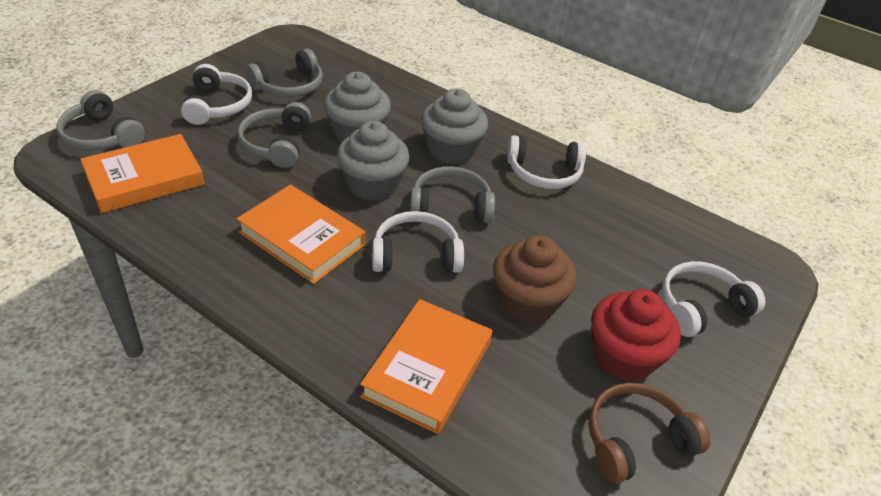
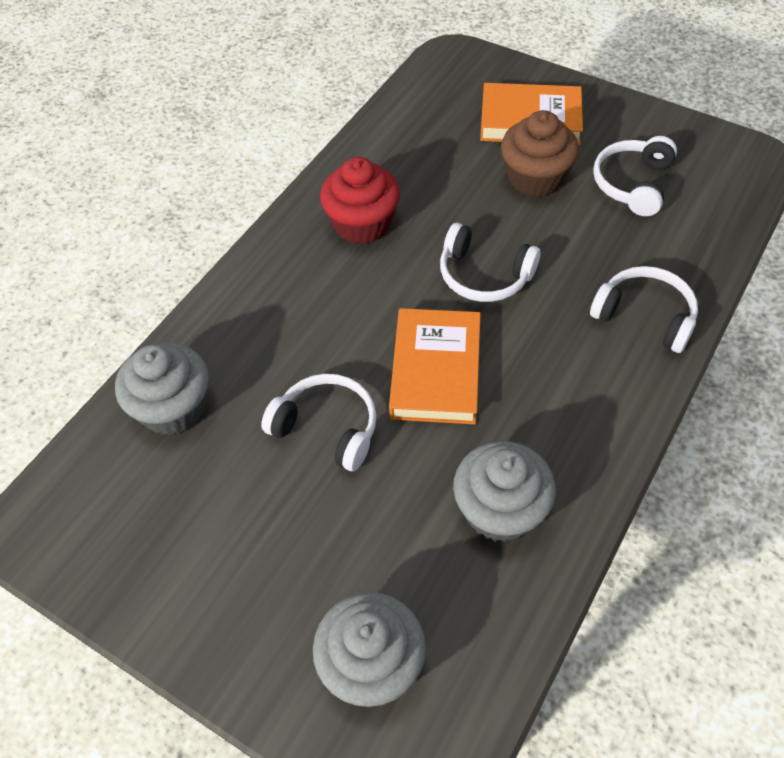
brown headphones: [588,383,711,484] = 1 -> none = 0
grey headphones: [56,90,145,151] [237,102,311,168] [246,49,323,97] [410,166,495,223] = 4 -> none = 0
orange book: [80,134,204,213] [236,185,365,284] [360,299,492,434] = 3 -> [389,308,481,424] [480,83,583,145] = 2

